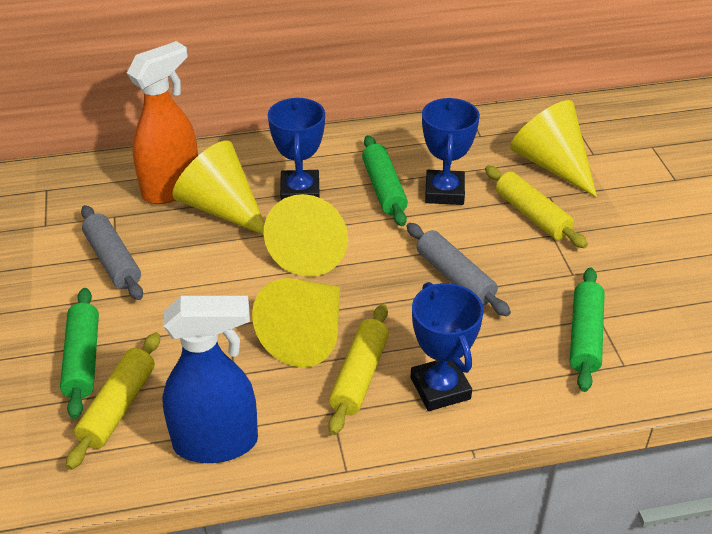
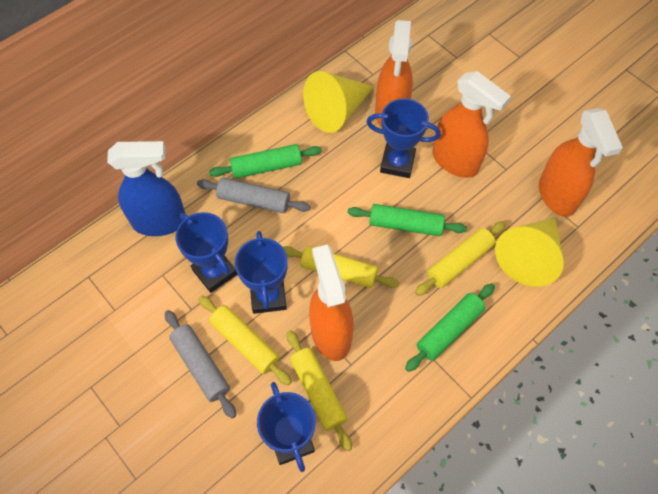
blue trophy: [268,98,325,200] [411,282,484,411] [422,98,480,205] = 3 -> [175,212,237,293] [235,231,288,314] [257,382,316,472] [366,98,441,178] = 4
orange spray bottle: [127,41,198,204] = 1 -> [309,245,354,361] [375,20,413,128] [432,71,511,178] [539,108,623,217] = 4
yellow cone: [172,141,265,235] [252,278,340,367] [264,194,348,277] [510,100,597,198] = 4 -> [303,71,374,133] [495,218,564,287] = 2
yellow rolling pin: [66,332,160,470] [328,304,389,435] [485,165,588,248] = 3 -> [199,296,292,385] [283,246,399,288] [287,330,352,451] [415,221,506,296] = 4

